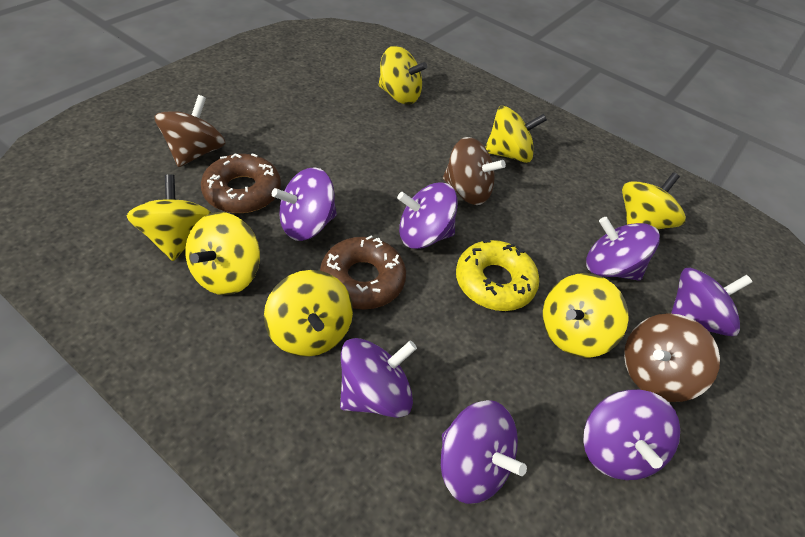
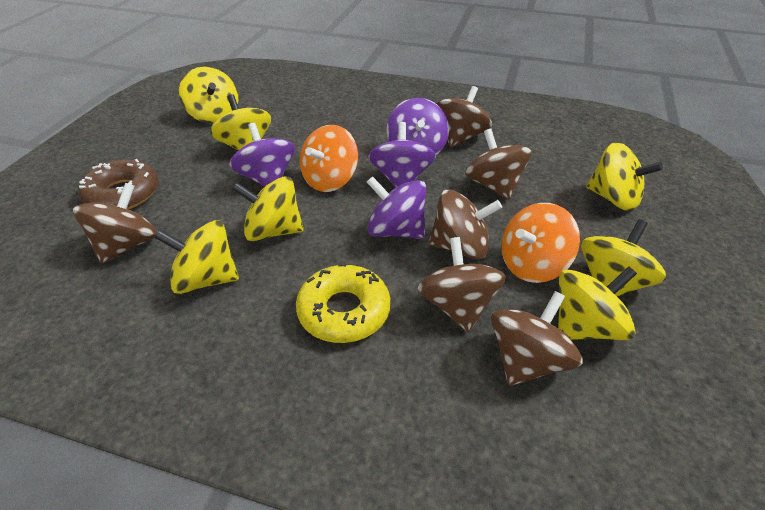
brown donut: [201,153,281,213] [320,235,406,309] = 2 -> [78,159,159,210] = 1
brown spinning top: [154,95,225,167] [443,137,506,205] [624,313,720,402] = 3 -> [73,183,157,264] [417,237,506,332] [429,190,502,259] [436,86,492,147] [465,129,532,200] [491,291,583,386] = 6
orange spinning top: none = 0 -> [299,125,358,192] [502,203,580,283] = 2
purple spinning top: [272,167,337,241] [340,338,417,418] [397,182,458,249] [441,400,527,504] [583,390,680,480] [586,217,660,281] [671,268,753,336] = 7 -> [229,123,295,187] [367,176,426,239] [368,122,436,188] [387,98,449,155] = 4

